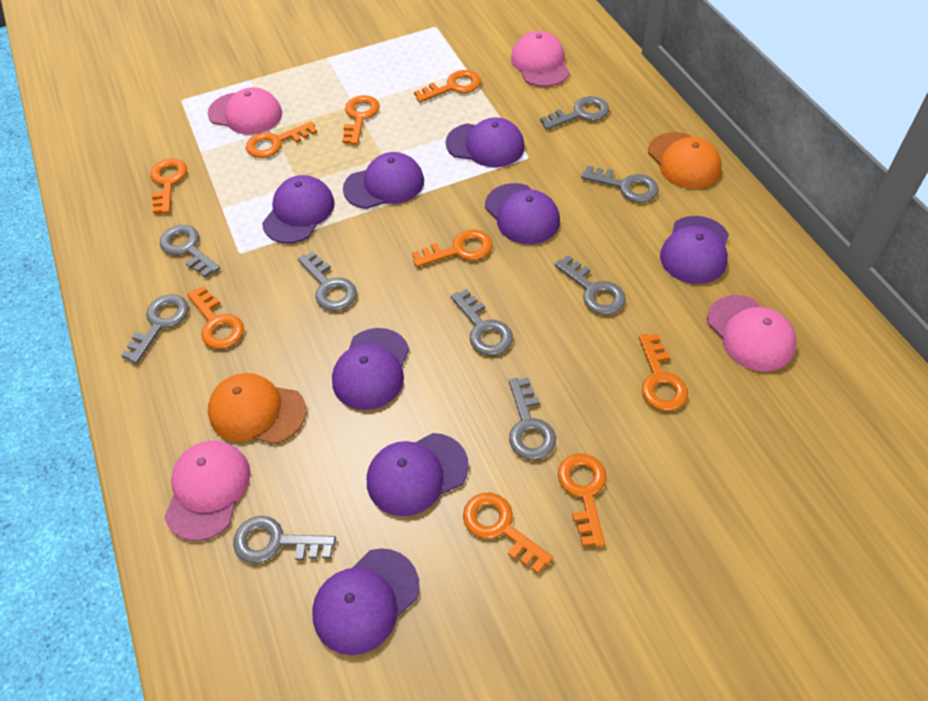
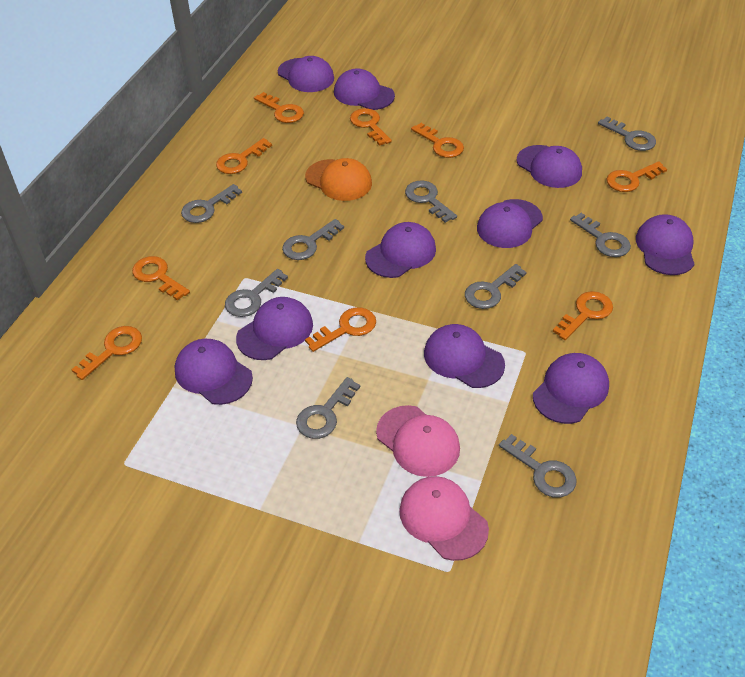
orange cap: [208,373,306,444] [648,132,722,189] = 2 -> [305,158,372,201] = 1
pink cap: [164,441,251,541] [208,87,282,135] [511,31,570,87] [707,295,797,372] = 4 -> [376,405,460,477] [399,476,489,561] = 2
purple cap: [262,175,335,243] [312,548,420,655] [332,328,409,410] [343,152,424,209] [367,433,469,516] [446,117,525,167] [485,183,560,244] [660,216,729,284] = 8 -> [175,339,253,405] [236,297,313,360] [278,56,334,92] [334,68,395,110] [365,222,436,278] [424,324,505,388] [477,199,543,248] [517,145,582,188] [533,353,609,424] [636,214,695,275] = 10

